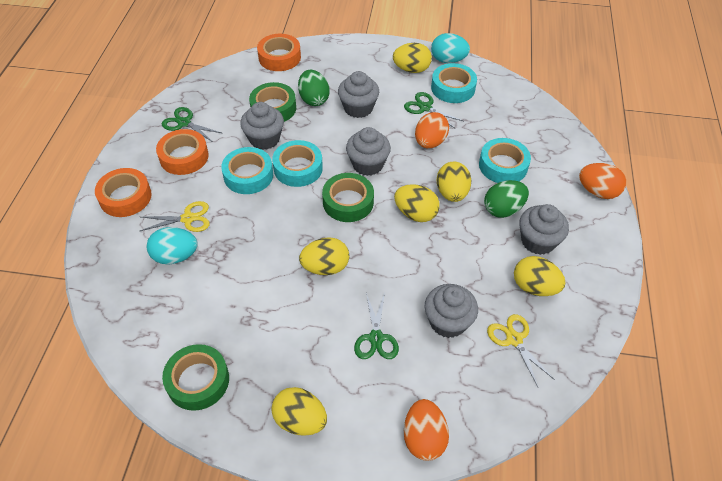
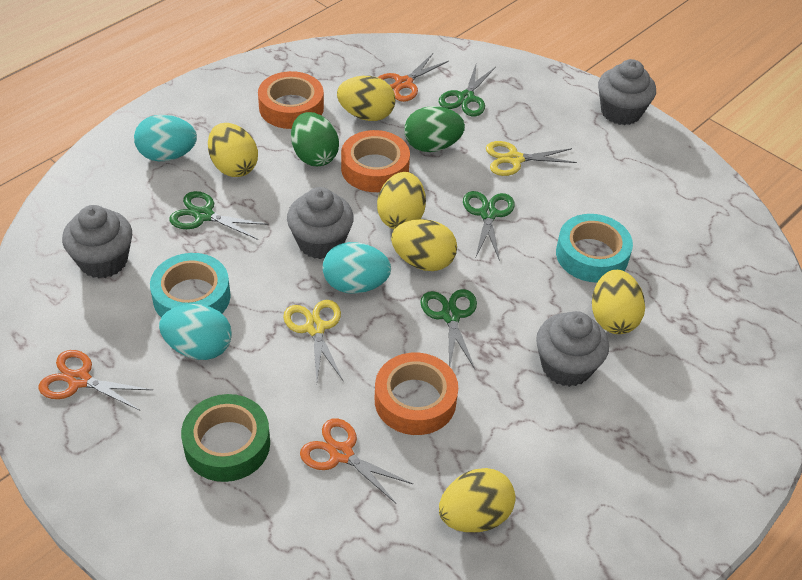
green scissors: [162,107,222,141] [354,292,399,359] [404,92,463,129] = 3 -> [169,191,268,240] [420,289,477,369] [439,65,496,116] [463,191,515,261] = 4
green tape: [162,344,229,411] [249,82,296,122] [322,173,374,222] = 3 -> [181,394,270,482] = 1
grey cupcake: [240,102,284,150] [338,71,379,118] [346,127,391,176] [425,284,478,338] [519,204,569,255] = 5 -> [62,205,132,278] [287,187,354,259] [536,311,609,387] [598,59,656,125] = 4
orange egg: [404,399,449,461] [415,112,449,148] [579,163,626,199] = 3 -> none = 0
orange scissors: none = 0 -> [38,350,153,410] [300,418,413,503] [378,53,449,102] = 3
turquoise egg: [147,227,198,265] [431,33,470,63] = 2 -> [134,115,197,161] [159,304,232,360] [323,242,391,294] = 3
turquoise tape: [221,147,273,194] [272,140,323,187] [431,63,477,103] [479,138,531,183] = 4 -> [150,253,231,317] [556,214,633,283] = 2

